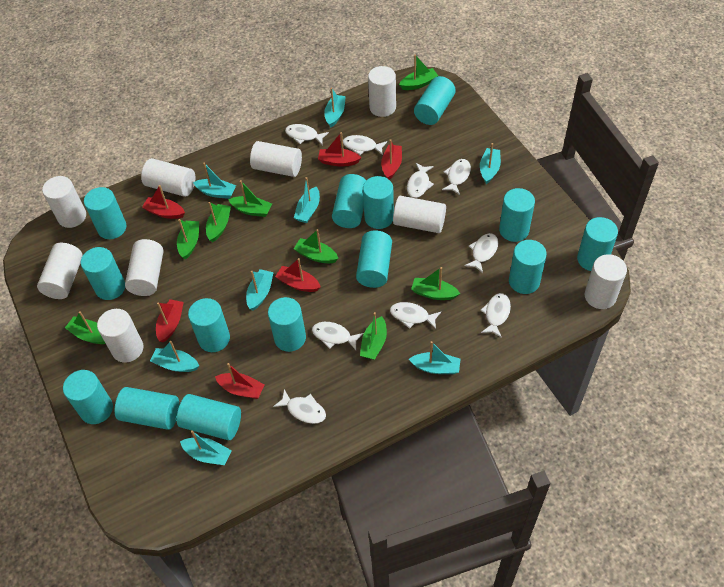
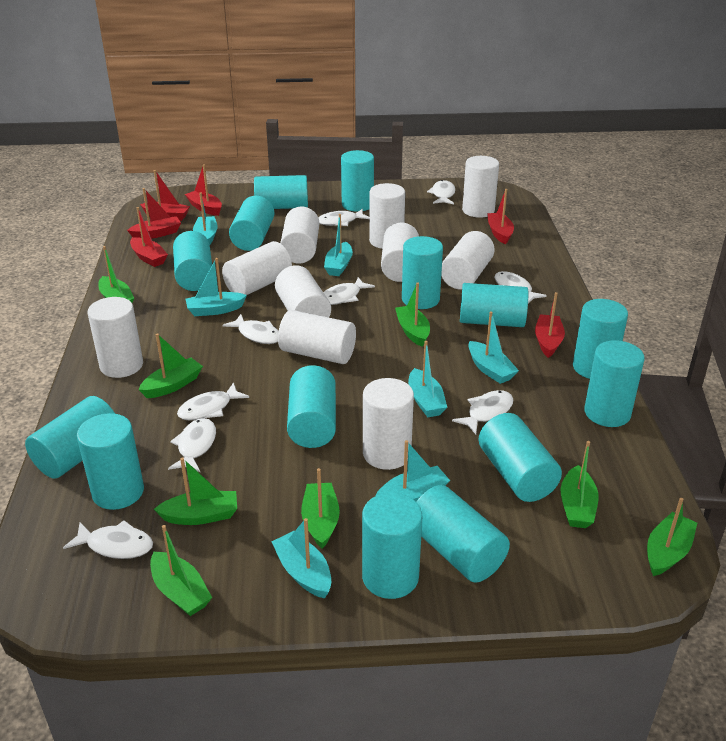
turquoise boat: [150,341,199,372] [180,430,232,465] [193,163,236,199] [246,269,274,311] [294,177,320,223] [324,87,346,127] [409,341,461,374] [480,143,501,184] = 8 -> [186,258,247,316] [193,192,218,244] [271,518,331,599] [324,214,353,276] [376,440,450,501] [408,341,447,417] [468,311,519,384] = 7
white cylinder: [37,242,83,299] [42,176,86,228] [97,309,143,363] [125,239,164,296] [141,158,195,197] [250,141,302,177] [368,66,396,117] [393,196,446,233] [585,254,627,309] = 9 -> [88,297,143,378] [222,241,292,295] [275,265,331,318] [278,310,356,364] [280,207,319,263] [363,378,414,470] [369,183,405,249] [381,223,419,282] [441,231,495,290] [462,156,499,218] = 10

